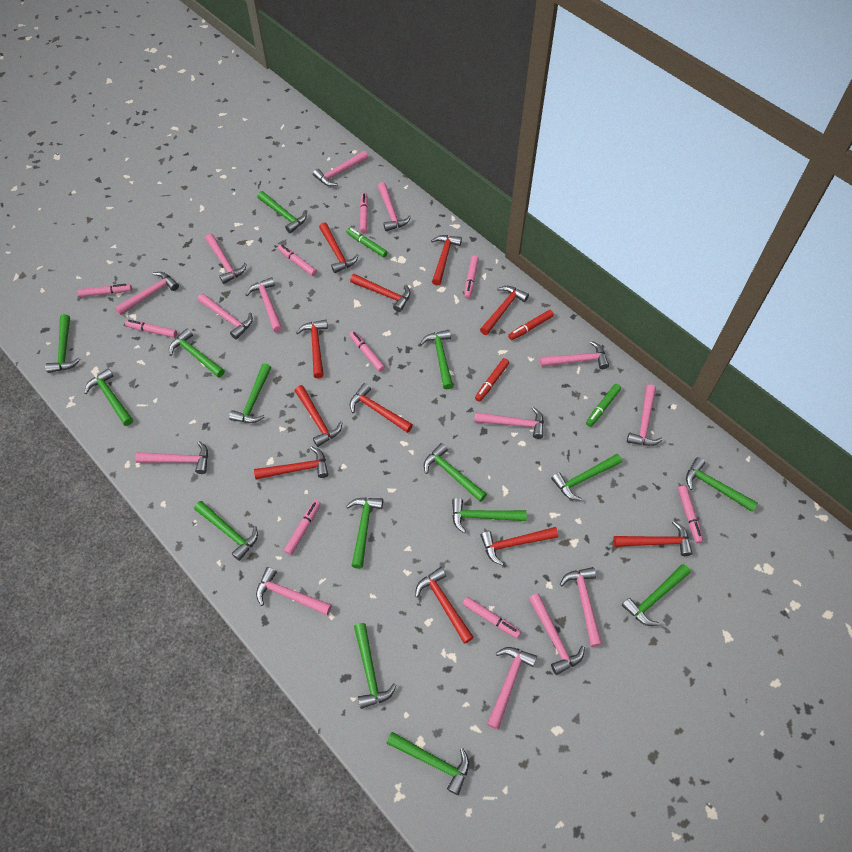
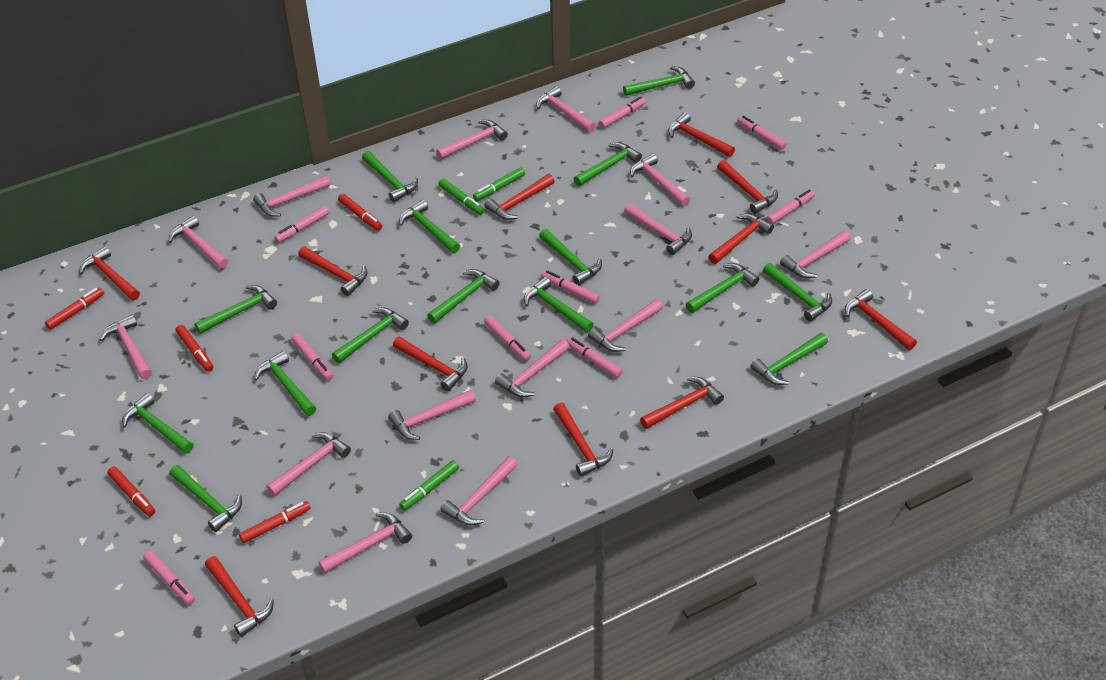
green marker: [346,228,388,257] [586,384,621,427] = 2 -> [399,460,459,511] [438,179,484,215] [473,167,525,201] = 3
red marker: [475,358,509,402] [508,310,554,340] = 2 -> [45,287,104,330] [107,467,155,516] [175,325,213,372] [239,501,311,543] [338,194,382,231] = 5

